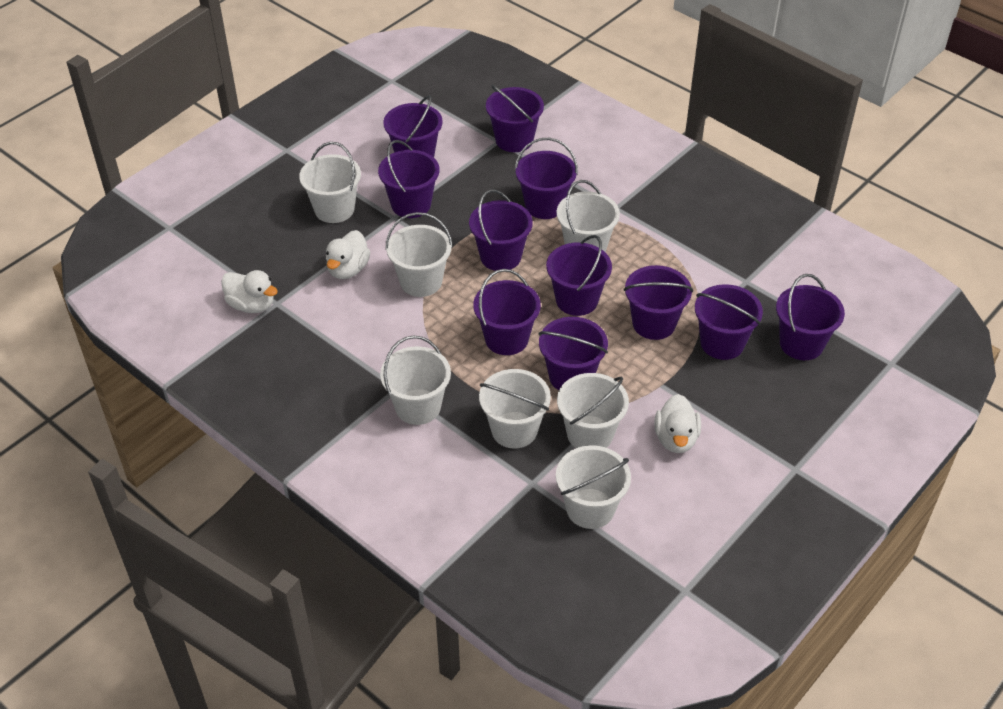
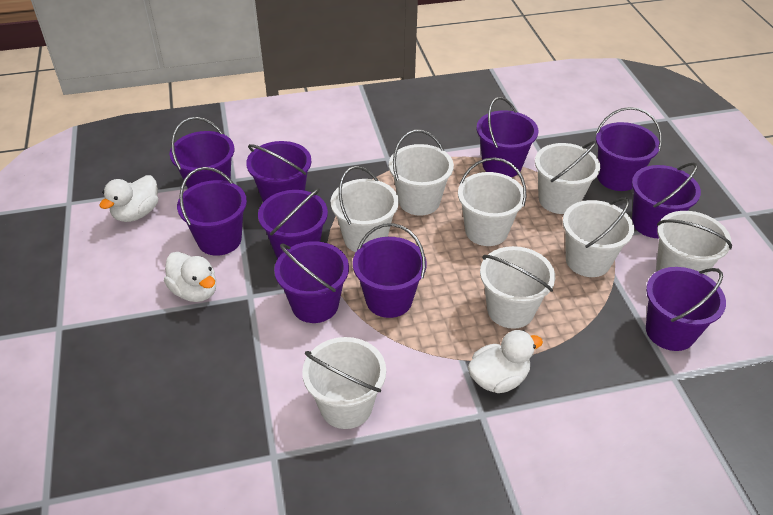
purple bucket: [378,140,439,218] [383,95,443,157] [469,190,533,271] [473,269,541,355] [486,85,544,152] [515,138,578,219] [539,317,608,390] [546,235,612,316] [624,265,693,340] [695,284,763,360] [776,274,845,360] = 11 -> [169,117,234,189] [177,167,247,256] [246,141,311,202] [258,188,328,259] [274,241,349,323] [353,223,427,318] [476,97,538,177] [596,107,662,191] [632,162,701,238] [646,267,726,351] = 10
white bucket: [299,142,361,223] [380,335,451,425] [385,212,453,297] [479,369,551,449] [556,445,631,529] [557,180,620,252] [557,373,629,448] = 7 -> [302,337,386,429] [331,166,399,252] [389,130,454,216] [458,157,526,246] [480,246,555,329] [535,141,600,214] [563,198,634,277] [656,211,732,275] = 8

